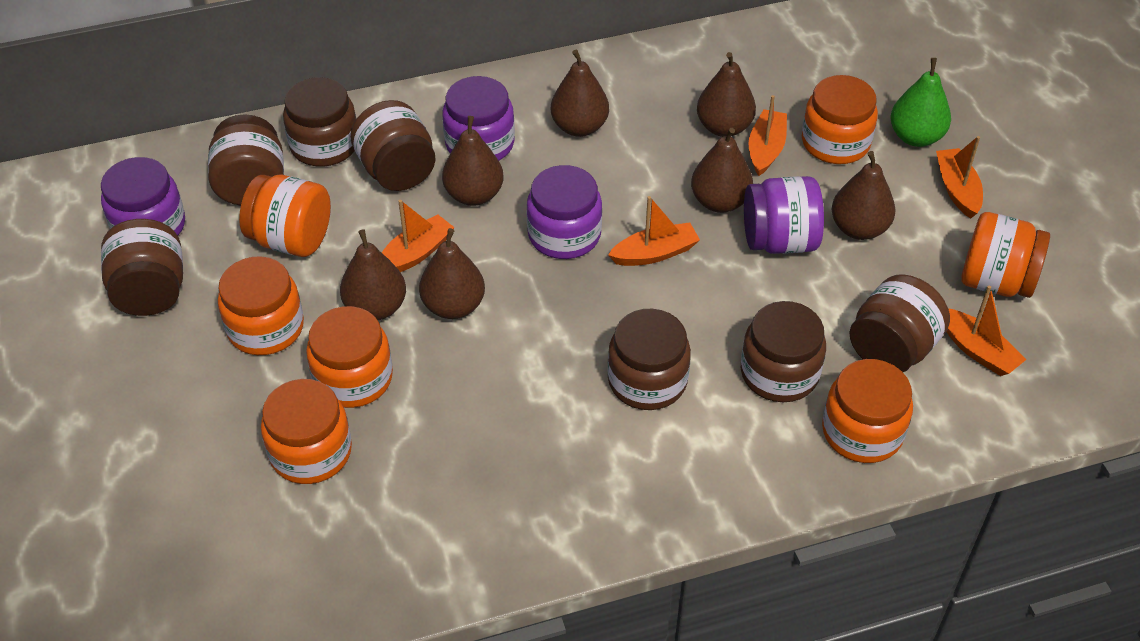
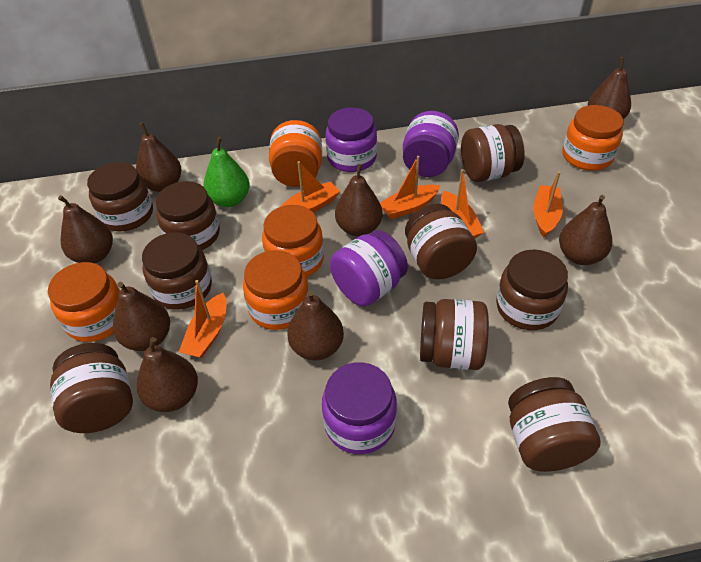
brown jar: [101,219,183,316] [208,114,284,206] [283,77,356,167] [350,100,435,191] [607,309,691,410] [741,301,826,402] [849,274,950,372] = 7 -> [50,343,133,433] [87,162,153,231] [142,232,212,310] [156,181,220,250] [405,204,477,279] [420,299,489,370] [461,124,525,182] [496,250,568,330] [508,377,601,472] = 9
brown pear: [340,229,406,320] [419,228,485,319] [442,116,504,206] [551,50,609,137] [691,128,753,213] [697,52,756,137] [832,151,895,240] = 7 -> [58,195,113,263] [113,282,170,351] [136,123,182,192] [137,337,198,412] [287,290,344,360] [335,164,383,237] [559,195,612,265] [588,57,631,119] = 8
orange jar: [218,256,304,355] [239,175,331,257] [261,379,352,484] [306,306,393,408] [802,75,878,164] [822,359,913,463] [961,212,1050,298] = 7 -> [48,262,120,342] [243,250,309,330] [262,205,324,277] [269,120,322,187] [562,105,623,171] = 5

